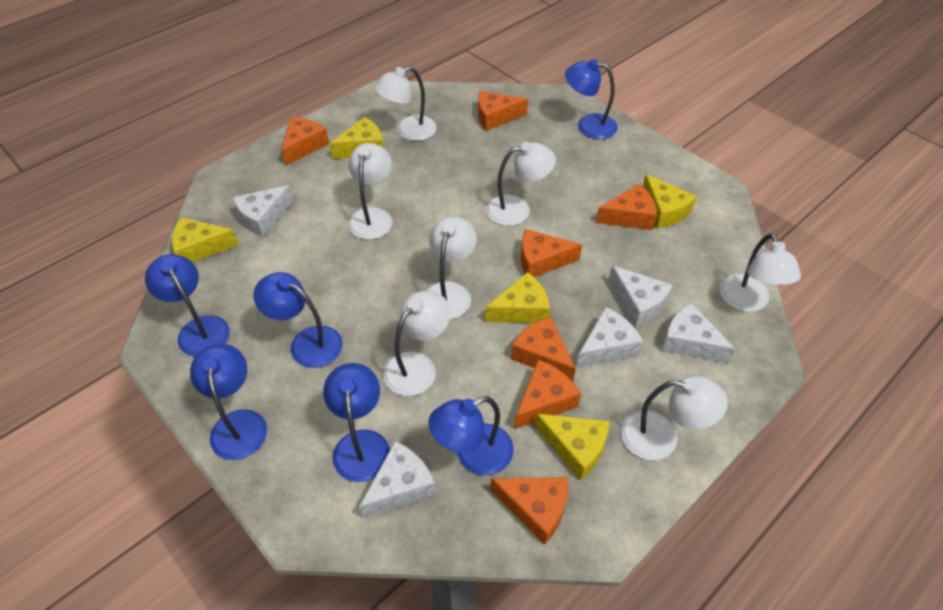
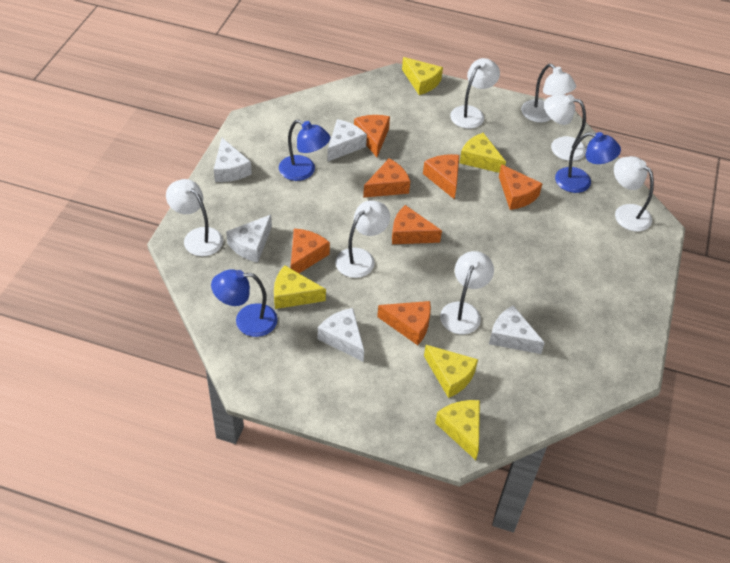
blue lamp: [145,254,230,357] [190,343,267,460] [253,272,343,368] [323,363,390,482] [428,396,514,476] [565,59,618,139] = 6 -> [211,269,277,337] [279,120,330,181] [555,132,621,193] = 3

